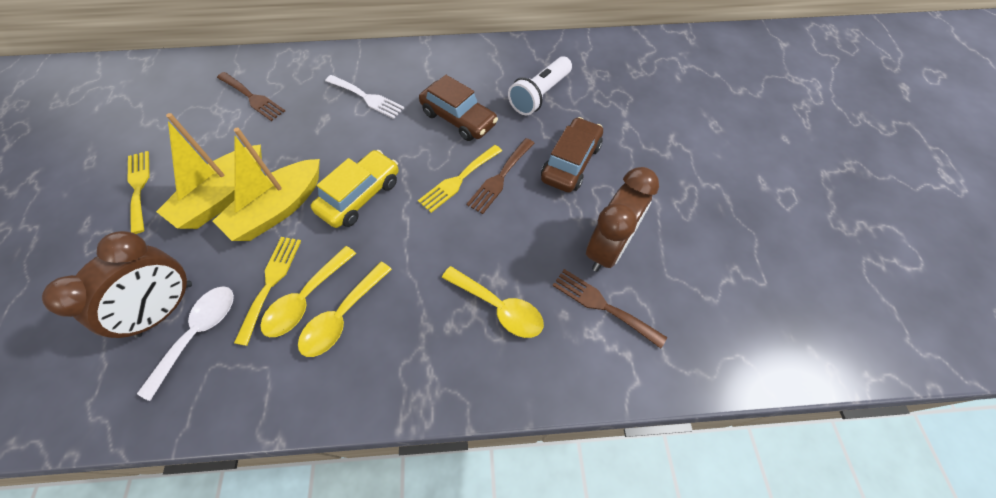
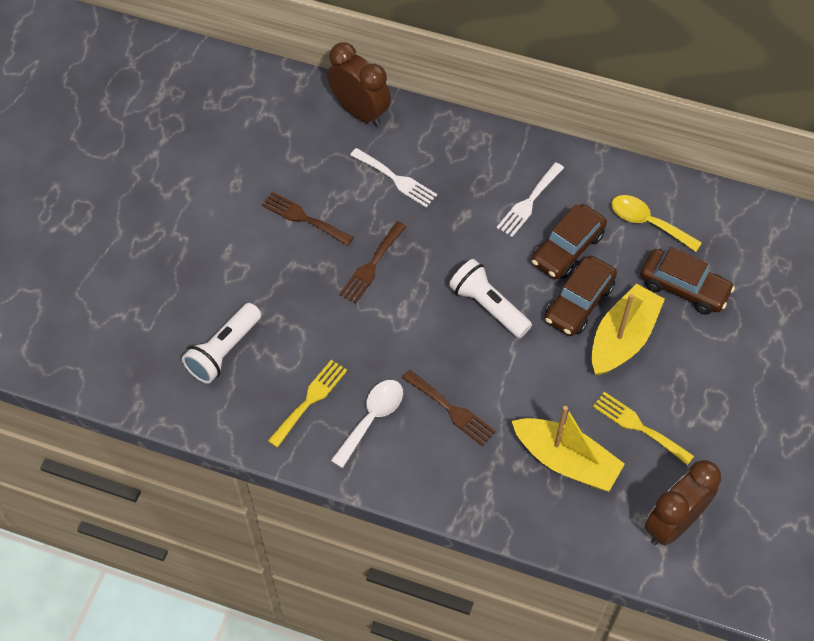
brown car: [419,75,498,141] [541,117,603,193] = 2 -> [532,204,607,279] [545,256,617,336] [640,247,735,315] = 3
white flashlight: [508,56,572,115] = 1 -> [182,303,261,383] [449,259,532,338] = 2
white fork: [325,75,404,119] = 1 -> [350,148,437,207] [496,162,564,237] = 2
yellow car: [311,150,399,228] = 1 -> none = 0
yellow fork: [127,151,150,234] [234,237,301,346] [418,145,502,213] = 3 -> [268,360,347,448] [593,392,694,465] = 2
yellow spoon: [260,246,356,337] [298,262,392,357] [442,266,544,338] = 3 -> [611,195,702,252] = 1

